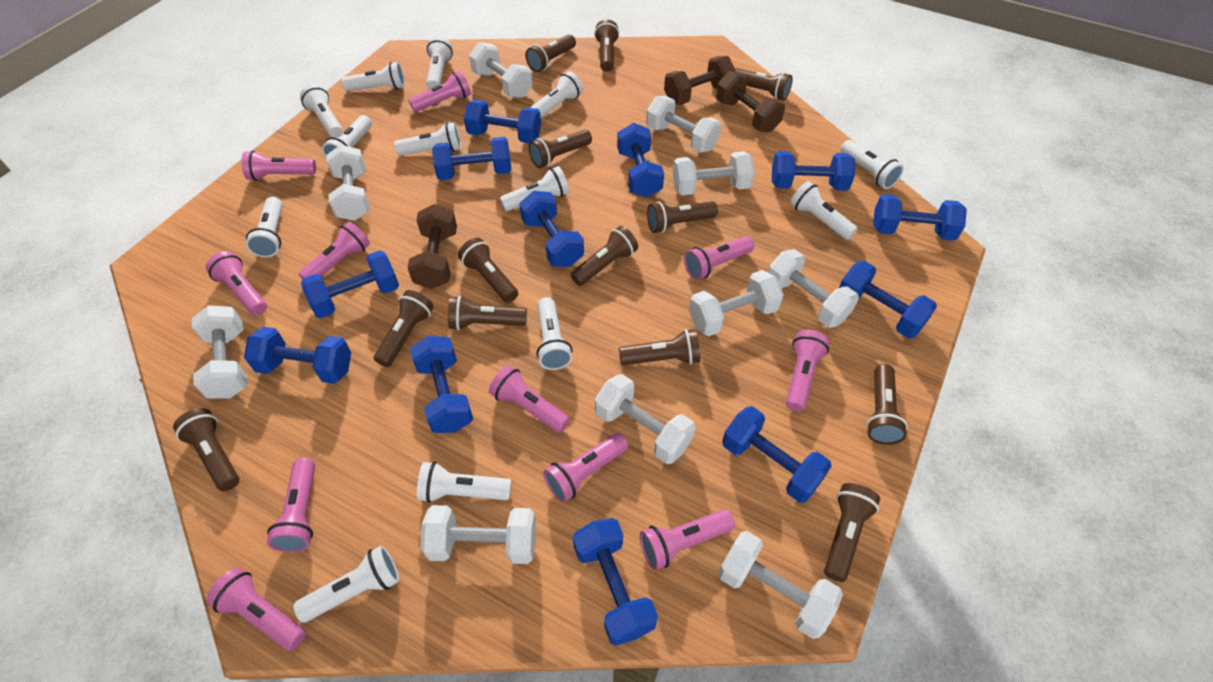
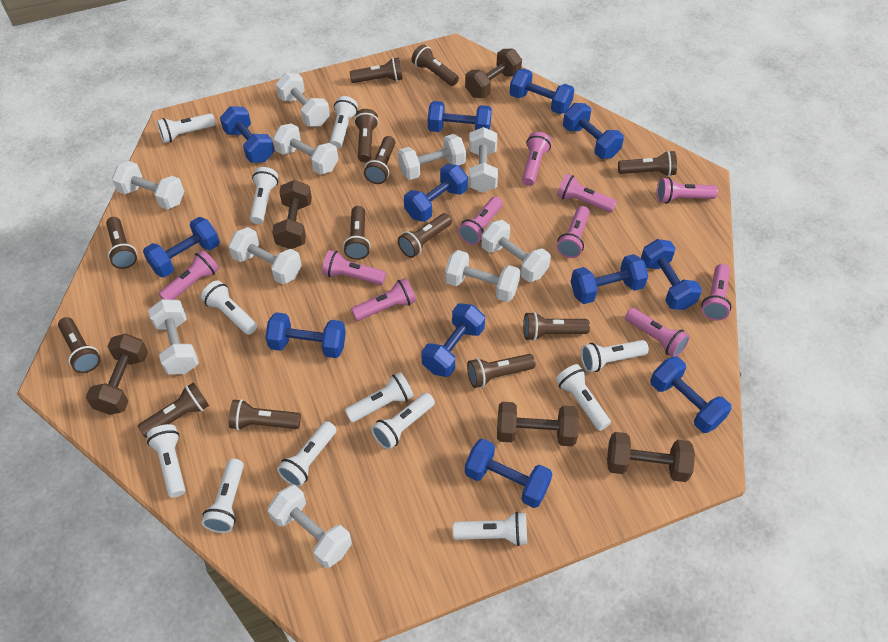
brown dumbbell: [408,204,457,289] [664,56,736,105] [716,71,785,132] = 3 -> [86,334,148,415] [272,180,312,249] [465,49,522,98] [497,402,579,446] [607,432,695,482] = 5
pink flashlight: [206,251,267,316] [206,567,306,651] [241,151,316,181] [267,458,315,552] [299,222,370,279] [409,70,471,112] [489,365,570,433] [543,433,629,502] [640,509,735,570] [684,236,755,280] [786,330,829,411] = 11 -> [159,250,219,300] [322,250,386,285] [351,278,416,321] [458,196,503,245] [522,132,551,186] [557,174,617,213] [557,206,590,258] [625,308,690,357] [657,177,718,203] [702,264,731,321] = 10
white flashlight: [246,197,282,258] [293,545,399,623] [300,84,343,137] [322,115,372,159] [342,62,405,91] [394,122,461,156] [417,462,512,503] [426,37,453,89] [500,166,569,211] [530,71,583,118] [536,297,573,370] [790,181,858,240] [840,140,904,189] = 13 -> [147,424,185,498] [157,113,215,143] [201,280,257,335] [201,459,244,533] [250,167,278,224] [277,421,336,487] [330,96,358,149] [345,372,414,423] [371,393,435,450] [453,512,527,546] [556,364,611,431] [581,340,649,372] = 12

